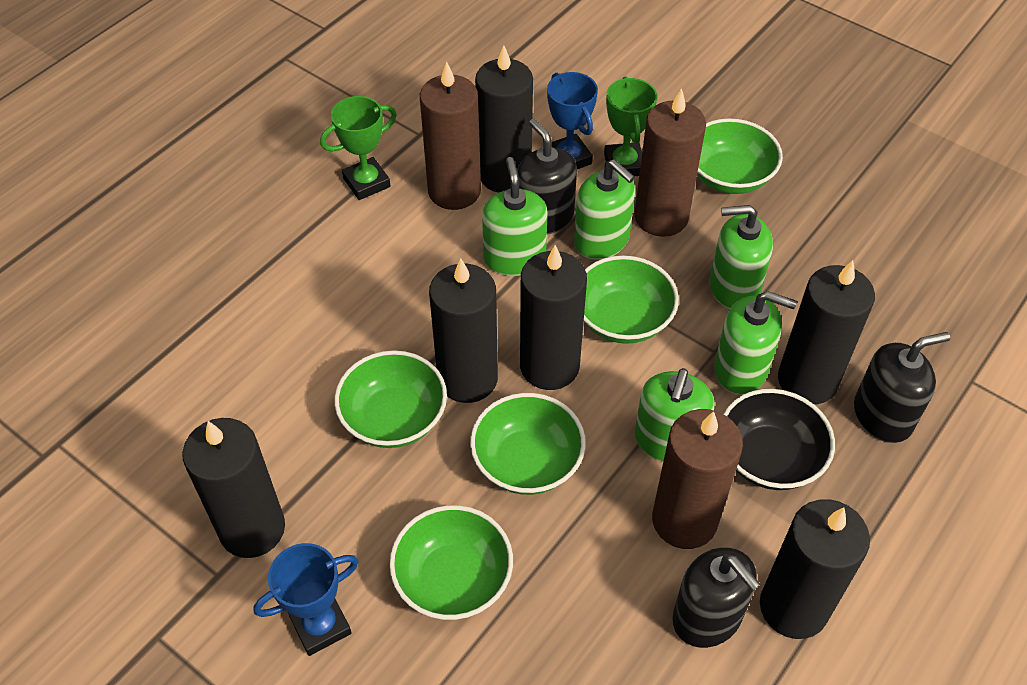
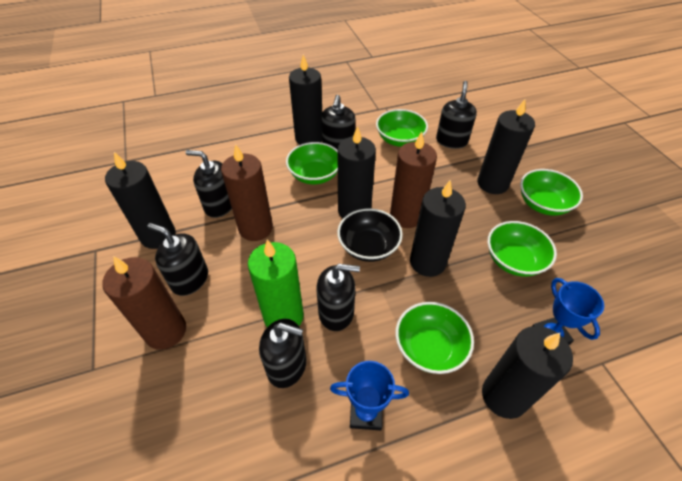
black soap dispenser: [517,119,577,235] [672,547,760,648] [854,332,950,443] = 3 -> [148,223,208,296] [186,150,232,218] [259,319,306,388] [316,264,360,331] [321,95,355,150] [436,81,477,149] = 6
green candle: none = 0 -> [248,240,304,327] = 1
green soap dispenser: [482,157,548,276] [574,159,635,260] [634,368,715,462] [710,205,773,309] [714,291,797,395] = 5 -> none = 0
green trophy: [320,96,397,200] [604,76,657,176] = 2 -> none = 0

